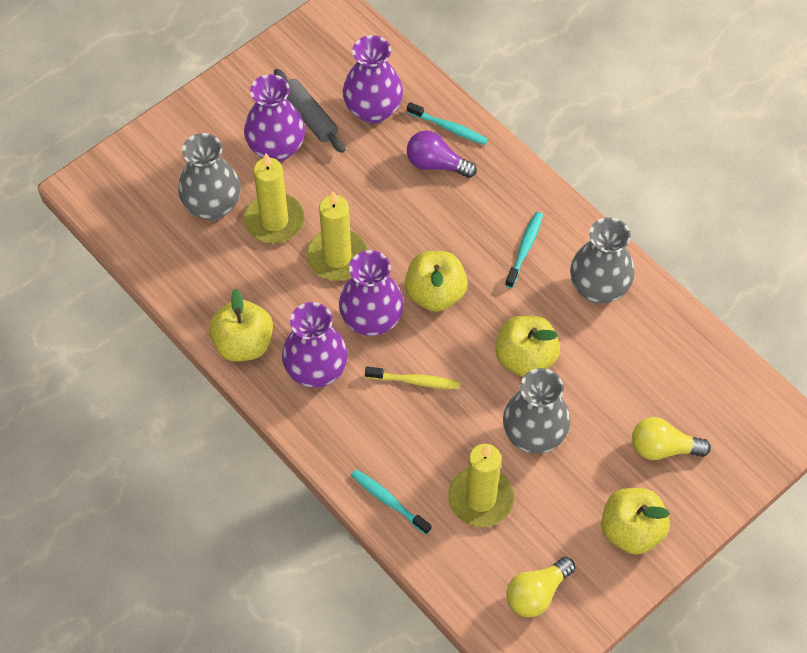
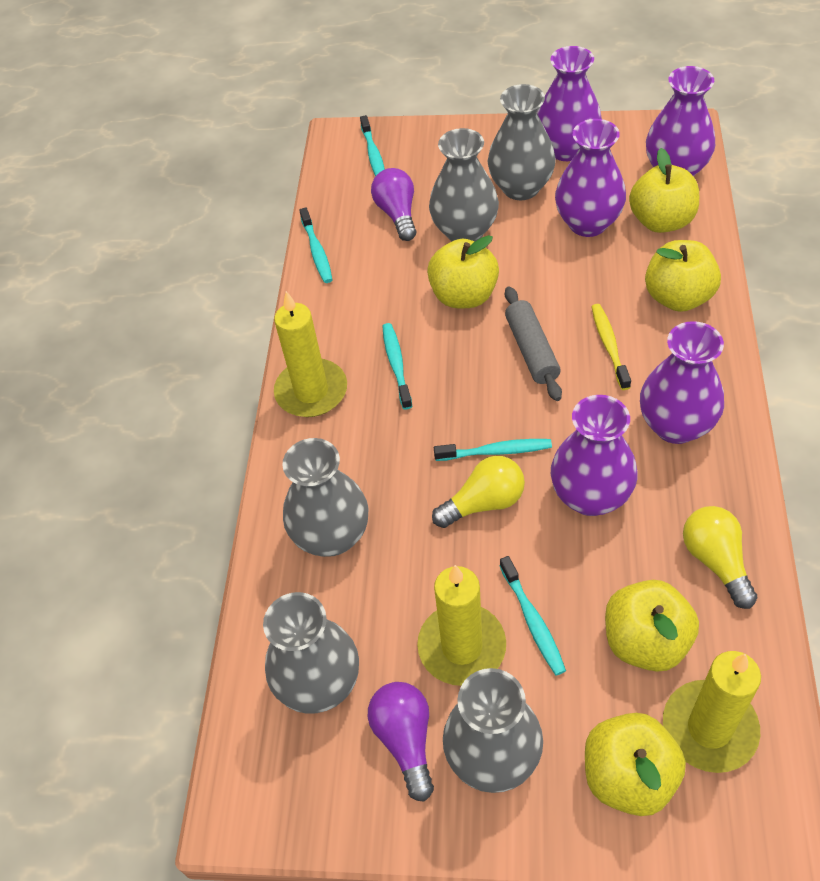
grey vase: [178,133,241,220] [503,368,570,453] [570,217,635,304] = 3 -> [263,592,359,714] [282,438,368,557] [429,128,499,242] [443,668,543,793] [488,84,556,200] = 5
purple light bulb: [407,130,477,178] = 1 -> [368,682,434,802] [371,168,416,241] = 2
purple vase: [244,74,305,162] [282,302,348,388] [339,250,404,336] [343,35,403,124] = 4 -> [537,46,602,161] [551,395,637,516] [555,119,626,237] [640,321,724,444] [646,66,715,177] = 5
turquoise toothbrush: [351,469,431,535] [407,102,488,145] [505,212,543,288] = 3 -> [299,207,332,283] [360,115,385,176] [382,323,412,410] [434,439,552,461] [500,556,566,676] = 5
yellow apple: [209,289,273,361] [405,251,468,312] [495,315,560,377] [601,488,670,555] = 4 -> [427,235,499,309] [585,713,686,816] [605,580,699,672] [629,148,699,233] [645,240,721,312] = 5

